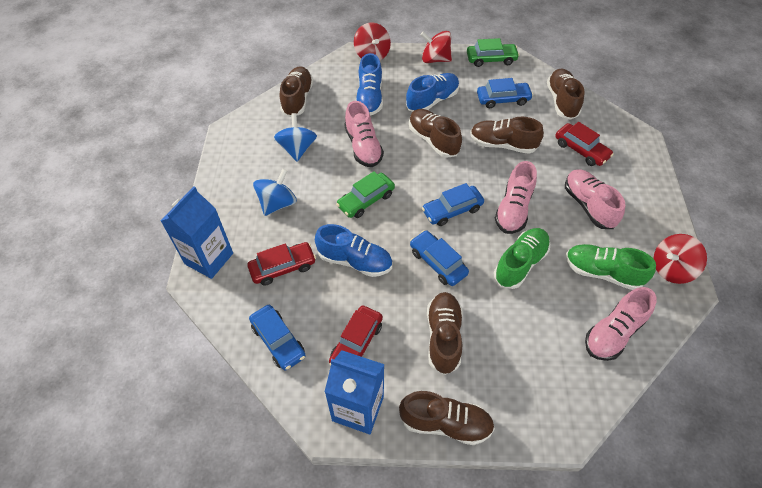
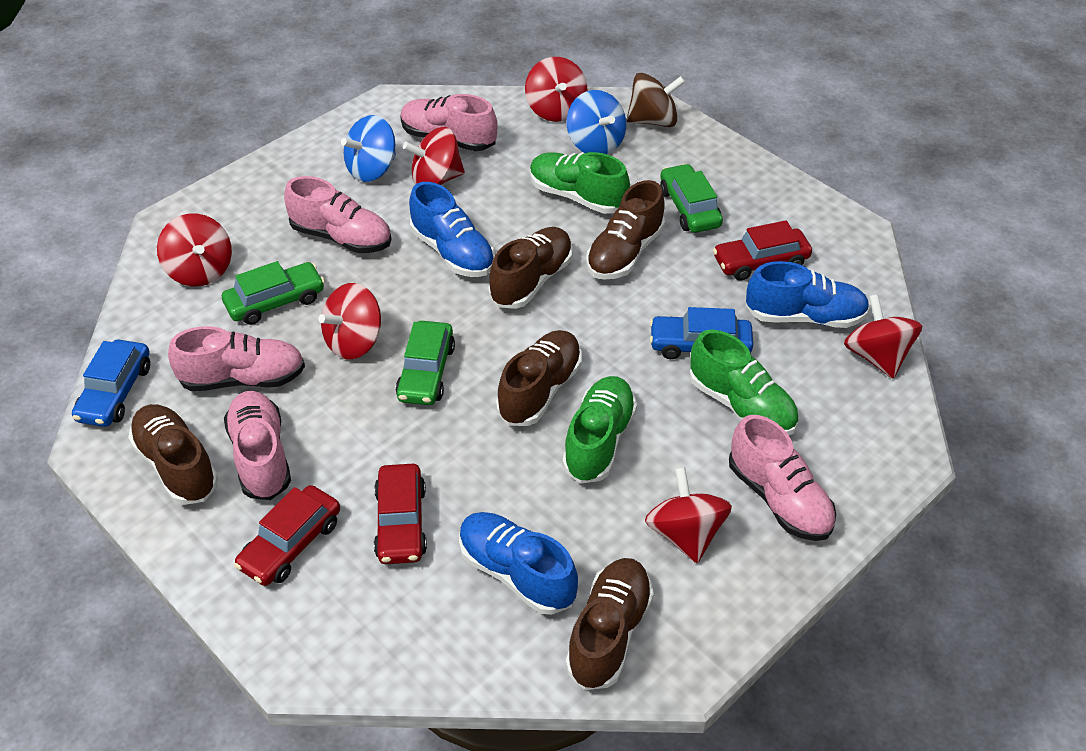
blue car: [249,305,306,370] [410,230,469,286] [422,183,484,226] [477,78,533,108] = 4 -> [72,340,150,427] [650,307,753,359] = 2
blue carton: [161,186,233,279] [325,350,385,434] = 2 -> none = 0
brown shoe: [280,66,313,117] [399,391,495,445] [409,109,462,158] [427,292,463,375] [470,117,544,154] [547,68,585,120] = 6 -> [128,404,218,505] [489,227,573,309] [496,330,582,426] [566,558,654,690] [586,180,665,280] = 5
brown spinning top: none = 0 -> [627,73,685,127] = 1
green car: [336,171,395,218] [467,38,520,67] = 2 -> [222,261,325,325] [396,321,455,405] [660,164,723,233] = 3
green shoe: [494,228,550,289] [566,244,656,290] = 2 -> [530,152,630,214] [562,376,637,484] [689,330,798,435] = 3
pink shoe: [344,101,384,167] [495,161,537,234] [565,169,625,229] [585,287,657,361] = 4 -> [168,326,305,391] [224,391,291,500] [284,176,392,253] [400,94,498,151] [729,415,836,541] = 5
red spinning top: [354,22,391,61] [420,31,452,63] [654,234,707,284] = 3 -> [157,214,232,287] [318,283,381,359] [403,127,465,185] [525,57,587,122] [645,467,732,563] [844,294,922,378] = 6

